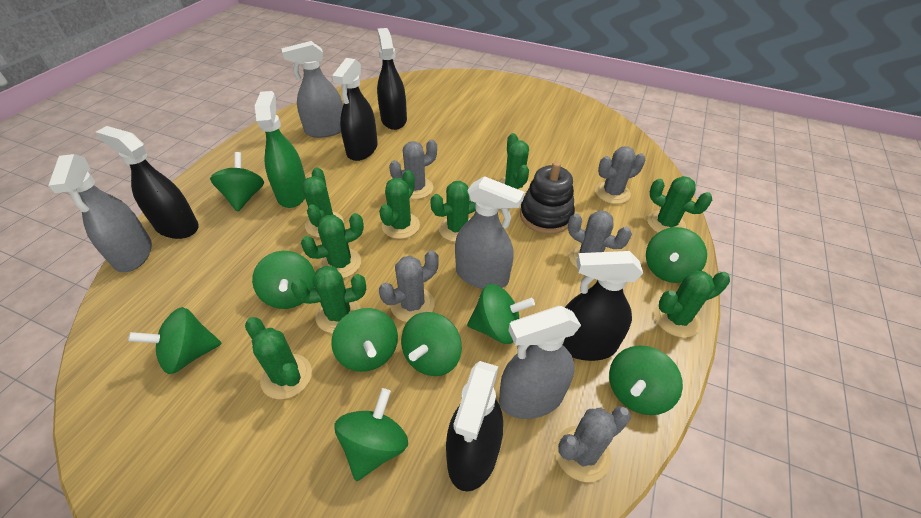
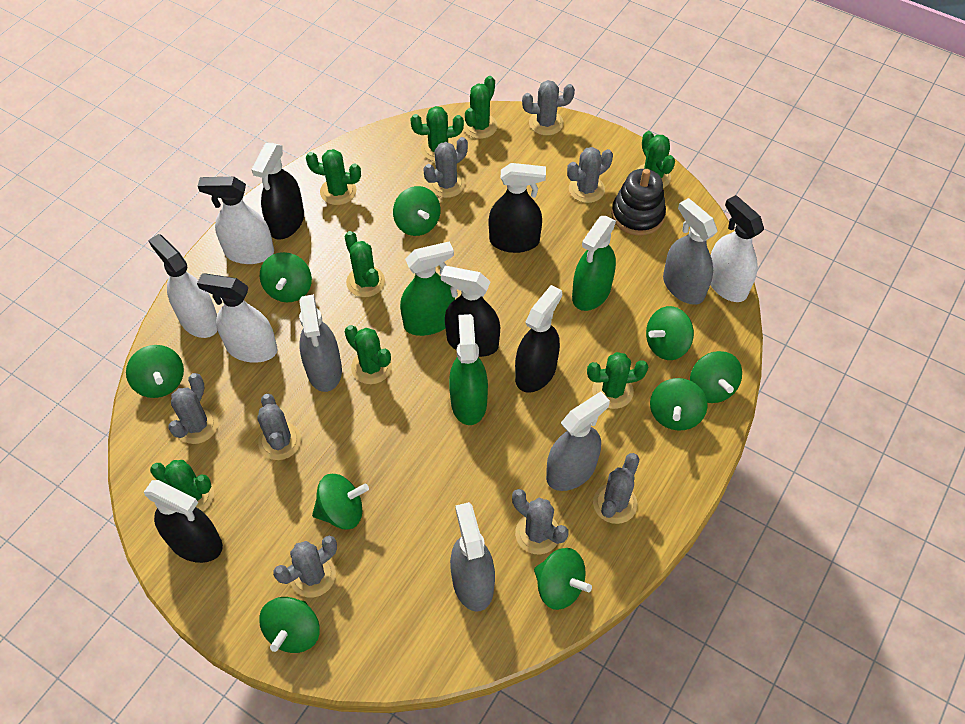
green cactus: [245,317,312,399] [291,266,366,333] [301,213,364,278] [302,167,344,238] [379,170,420,239] [430,181,476,242] [498,133,530,196] [647,176,712,233] [654,271,730,338] = 9 -> [150,460,214,512] [306,149,361,205] [345,231,385,297] [345,325,392,384] [410,106,464,161] [463,76,498,139] [587,352,648,409] [637,131,675,188] = 8
green spray bottle: [255,91,306,208] = 1 -> [400,241,455,336] [449,314,488,425] [572,216,616,311] = 3
grey cactus: [379,250,439,322] [389,140,437,199] [555,406,631,482] [568,210,632,269] [595,146,645,204] = 5 -> [168,373,218,444] [257,394,301,460] [273,536,337,598] [423,137,468,198] [512,489,568,554] [522,80,575,136] [567,147,613,203] [593,453,640,524] = 8
white spray bottle: none = 0 -> [148,234,218,338] [197,273,278,363] [198,177,274,264] [710,195,764,302] = 4

